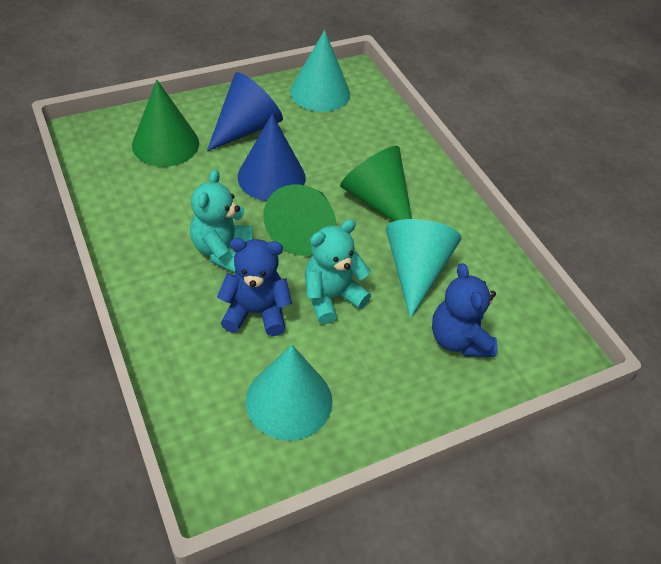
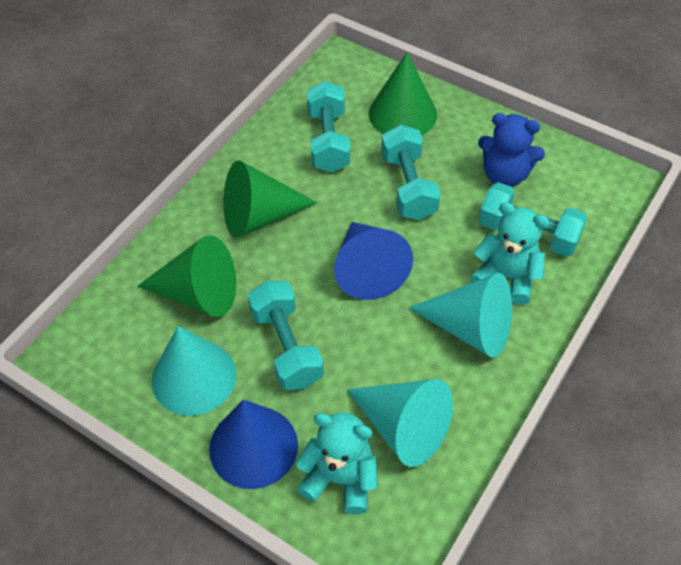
blue teddy bear: [217,238,292,336] [432,263,497,357] = 2 -> [478,113,545,187] = 1
turquoise dumbbell: none = 0 -> [248,281,324,390] [307,81,350,173] [381,125,440,220] [479,182,588,257] = 4

